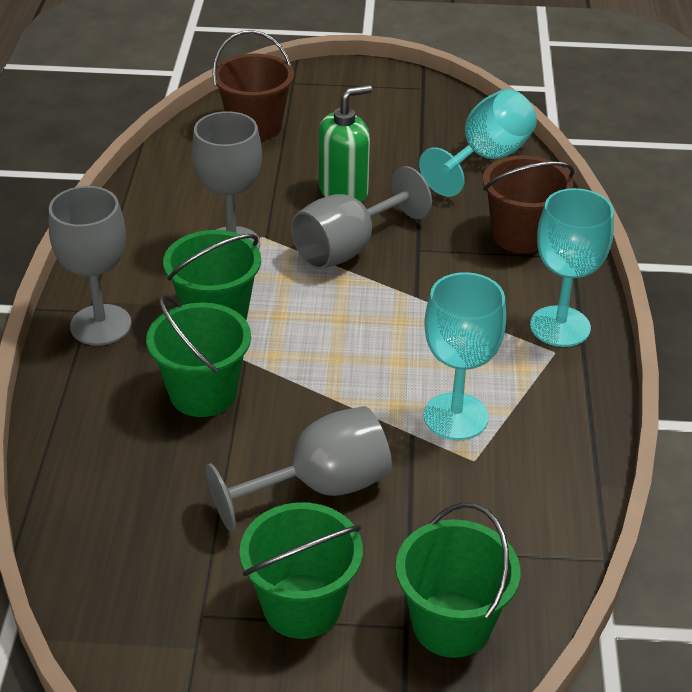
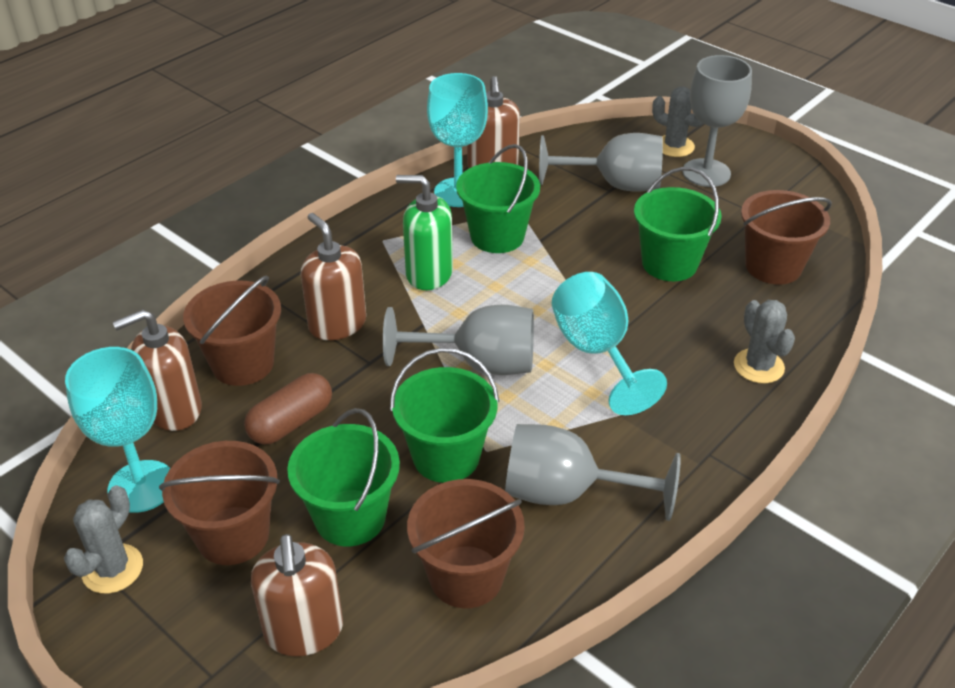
brown bucket: [212,30,294,141] [483,155,574,253] = 2 -> [159,441,280,565] [183,275,281,386] [407,479,525,608] [741,190,832,285] = 4
brown capsule: none = 0 -> [244,373,332,445] = 1
brown soap dispenser: none = 0 -> [113,309,202,431] [251,534,343,656] [301,213,366,340] [467,76,520,168] = 4
grey cactus: none = 0 -> [64,485,143,594] [652,86,703,157] [734,300,795,383] = 3

